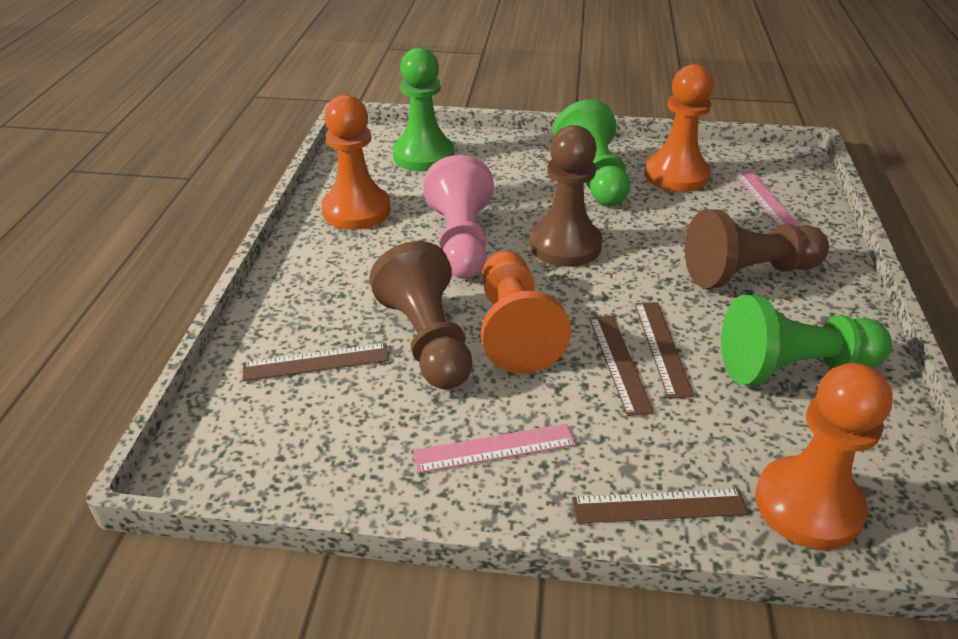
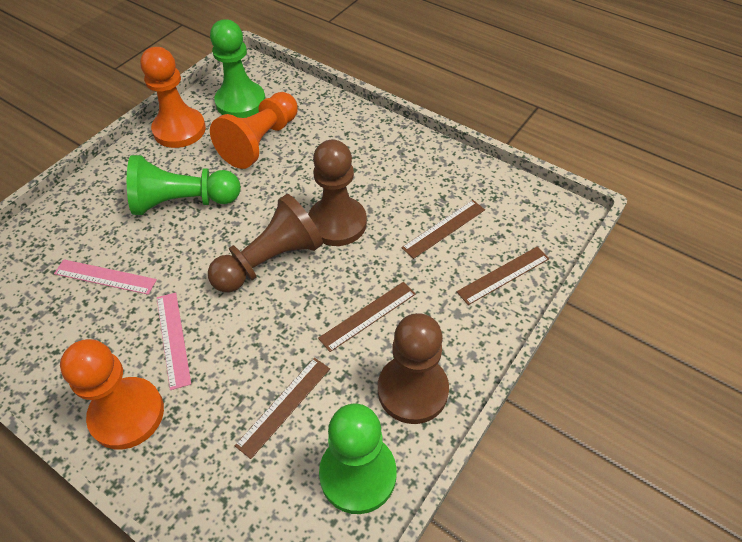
orange pawn: [321,95,391,230] [481,251,571,374] [644,64,714,192] [755,363,893,550] = 4 -> [60,339,164,450] [140,47,206,148] [210,92,298,169] = 3
pink pawn: [423,155,494,279] = 1 -> none = 0

